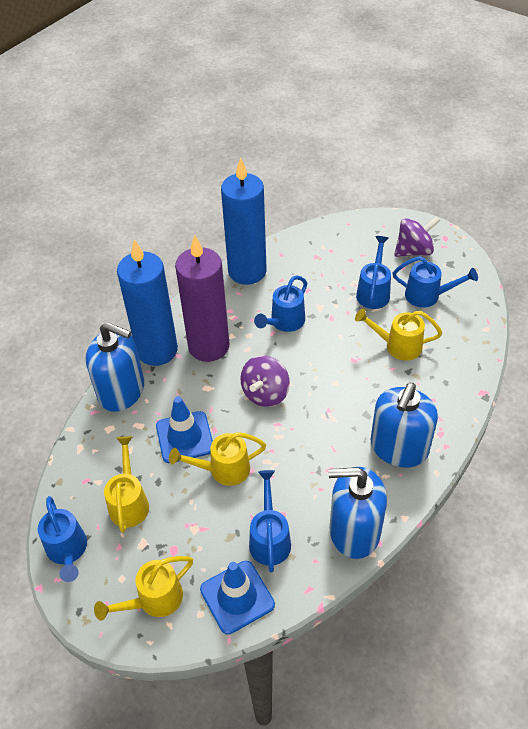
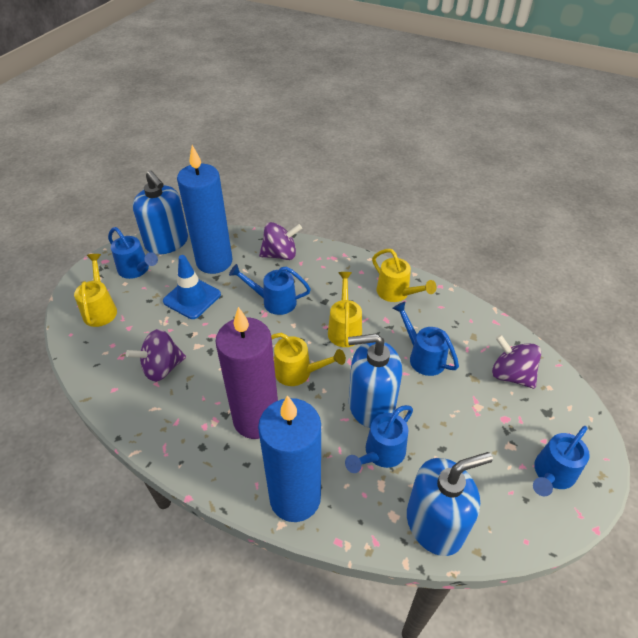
blue traffic cone: [156,396,213,463] [200,561,275,634] = 2 -> [163,255,221,319] = 1
purple spinning top: [240,355,290,407] [394,216,440,257] = 2 -> [126,329,186,382] [259,222,302,260] [492,335,541,389] = 3

